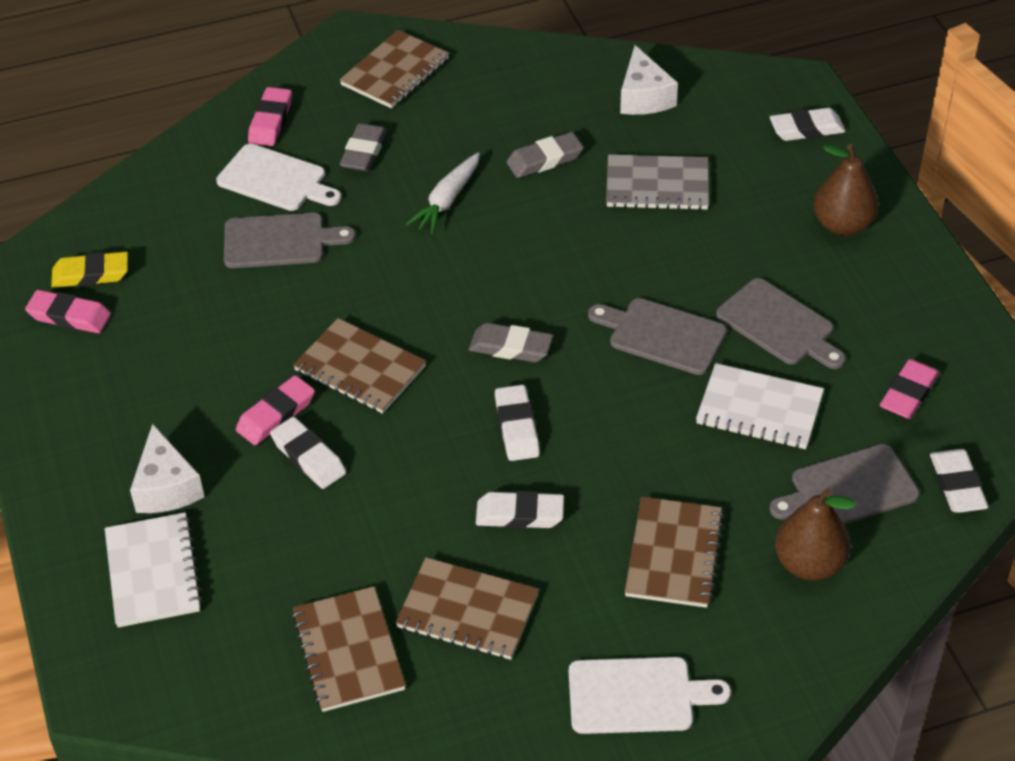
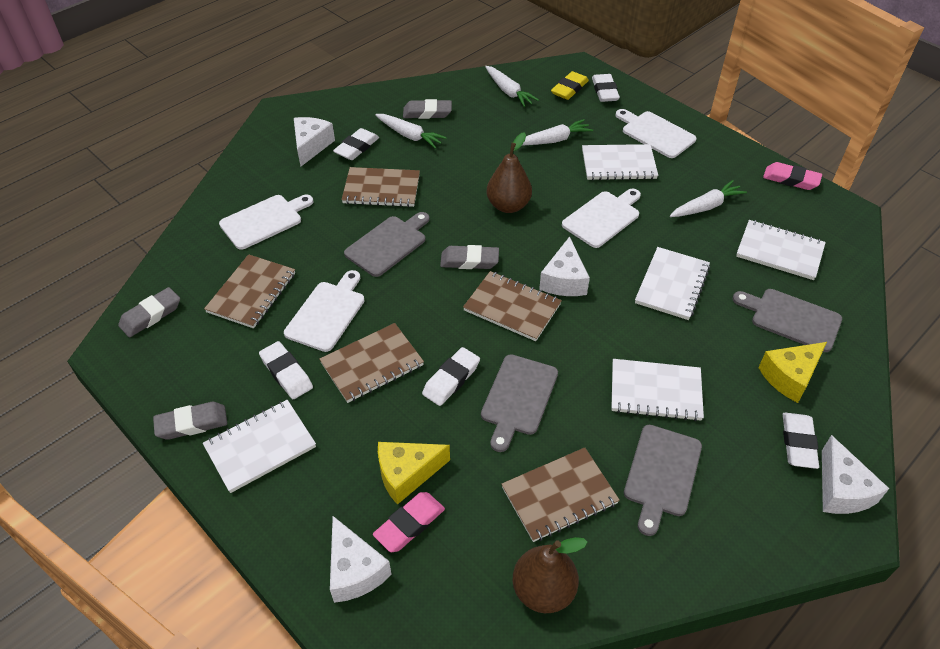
grey eraser: [340,123,387,171] [469,323,553,362] [507,132,583,178] = 3 -> [118,287,180,338] [153,402,227,440] [403,99,452,119] [440,245,499,269] = 4
grey notebook: [606,155,709,210] = 1 -> none = 0
pink eraser: [25,290,111,333] [236,375,315,445] [248,87,292,146] [880,359,939,419] = 4 -> [373,492,445,552] [763,162,822,190] = 2
white carrot: [406,152,480,234] = 1 -> [375,114,447,149] [485,66,539,107] [522,119,593,145] [670,180,747,217] = 4
white cheese: [130,424,205,513] [620,45,678,115] = 2 -> [294,117,335,166] [330,516,392,603] [539,236,590,296] [822,435,889,514] = 4
white cutting board: [216,144,341,211] [569,657,731,734] = 2 -> [219,195,313,250] [284,270,365,352] [562,189,641,248] [615,109,697,158] = 4
white notebook: [105,512,202,628] [696,363,824,449] = 2 -> [203,400,316,493] [582,144,658,180] [611,359,704,421] [635,247,710,320] [736,220,826,280] = 5
yellow cheese: none = 0 -> [378,442,450,505] [758,342,827,403] = 2

